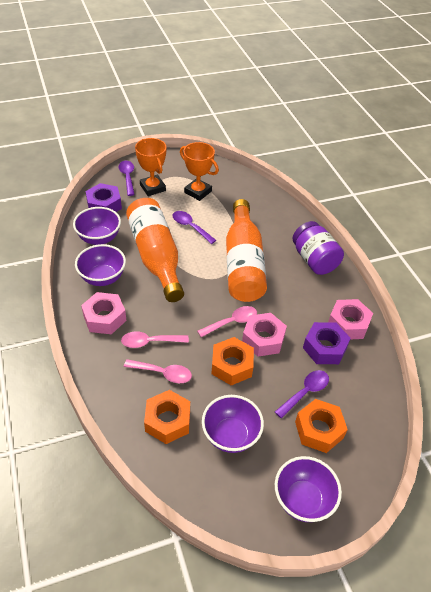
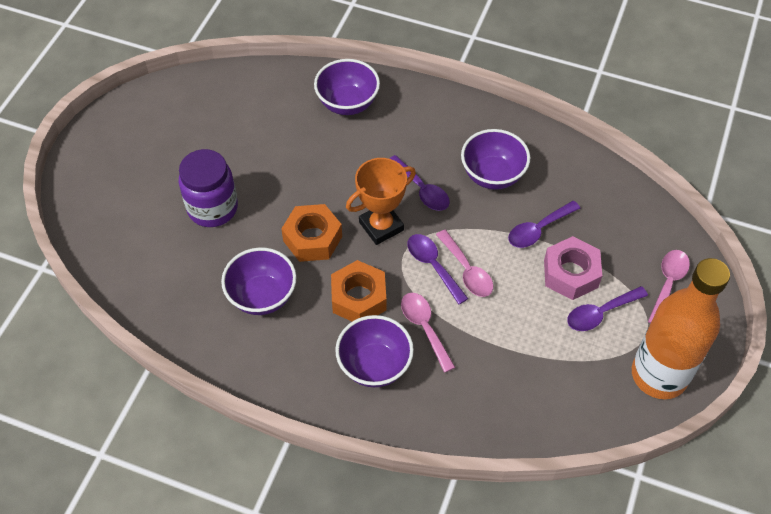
orange bottle: [126,198,184,302] [226,199,267,302] = 2 -> [632,258,730,399] = 1
orange nut: [144,390,190,444] [212,337,254,386] [295,399,348,453] = 3 -> [281,204,342,262] [331,260,386,321] = 2
orange trophy: [135,138,166,196] [180,142,219,201] = 2 -> [346,158,416,245] = 1
pink nut: [81,292,127,334] [242,313,287,357] [328,299,373,339] = 3 -> [544,236,602,300] = 1
purple nut: [85,183,122,212] [303,322,351,364] = 2 -> none = 0
purple spoon: [119,161,135,196] [172,211,216,244] [275,370,329,418] = 3 -> [389,155,450,211] [408,234,468,305] [508,201,580,248] [567,286,648,331] = 4

